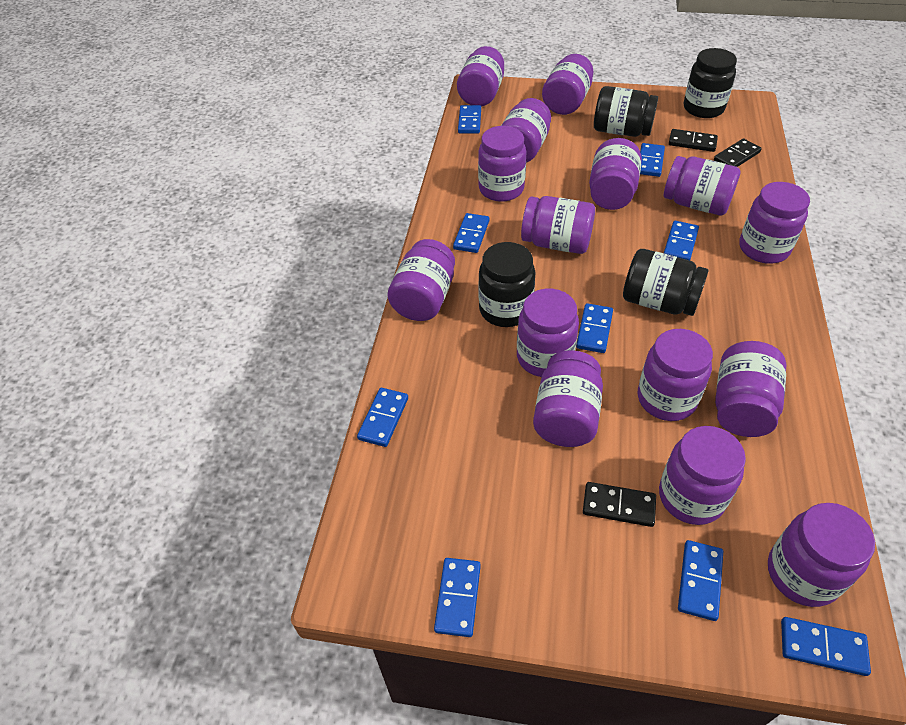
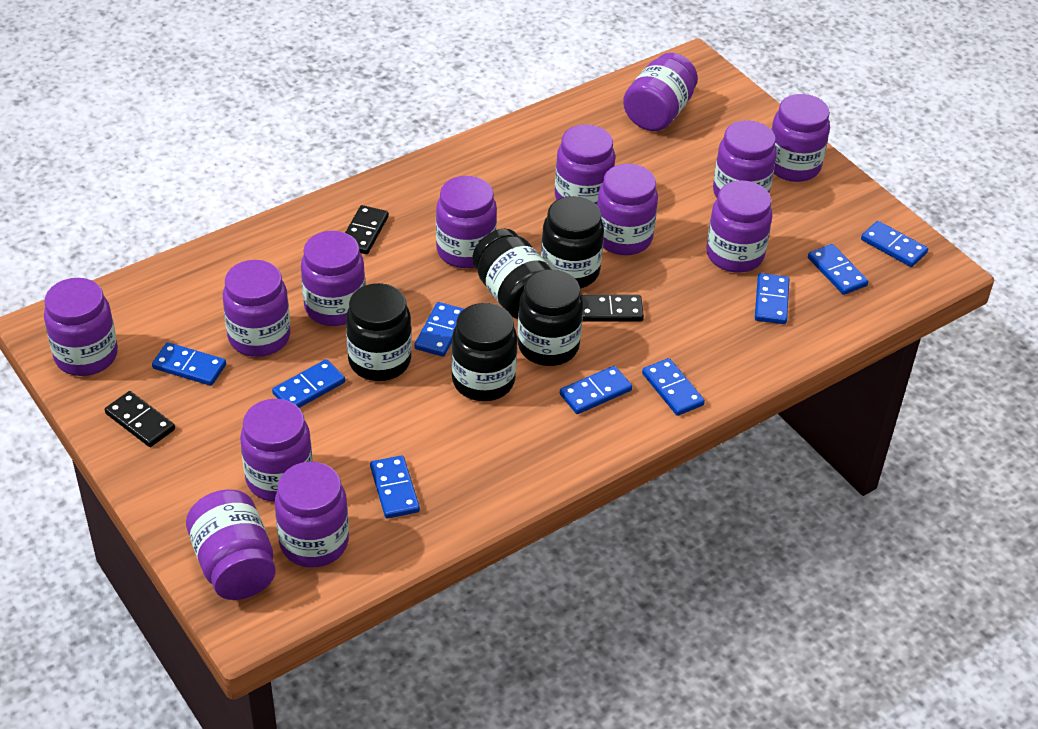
black jar: [478,242,535,327] [594,86,658,137] [623,249,708,316] [684,48,737,118] = 4 -> [346,283,412,381] [451,303,517,401] [473,229,551,319] [518,269,583,366] [541,196,604,288] = 5
purple jar: [387,239,455,321] [457,46,504,106] [478,126,527,202] [501,98,551,163] [517,289,579,377] [521,196,595,254] [533,350,603,447] [542,54,594,115] [589,138,642,210] [638,329,713,421] [659,426,746,525] [664,156,741,215] [715,341,787,437] [739,182,810,264] [768,503,875,607] = 15 -> [44,278,118,376] [186,490,276,600] [223,260,291,357] [240,399,313,502] [275,462,349,567] [301,231,365,326] [436,176,497,268] [555,124,615,205] [597,164,658,255] [623,53,698,131] [706,180,772,273] [713,120,777,198] [771,94,830,182] = 13

